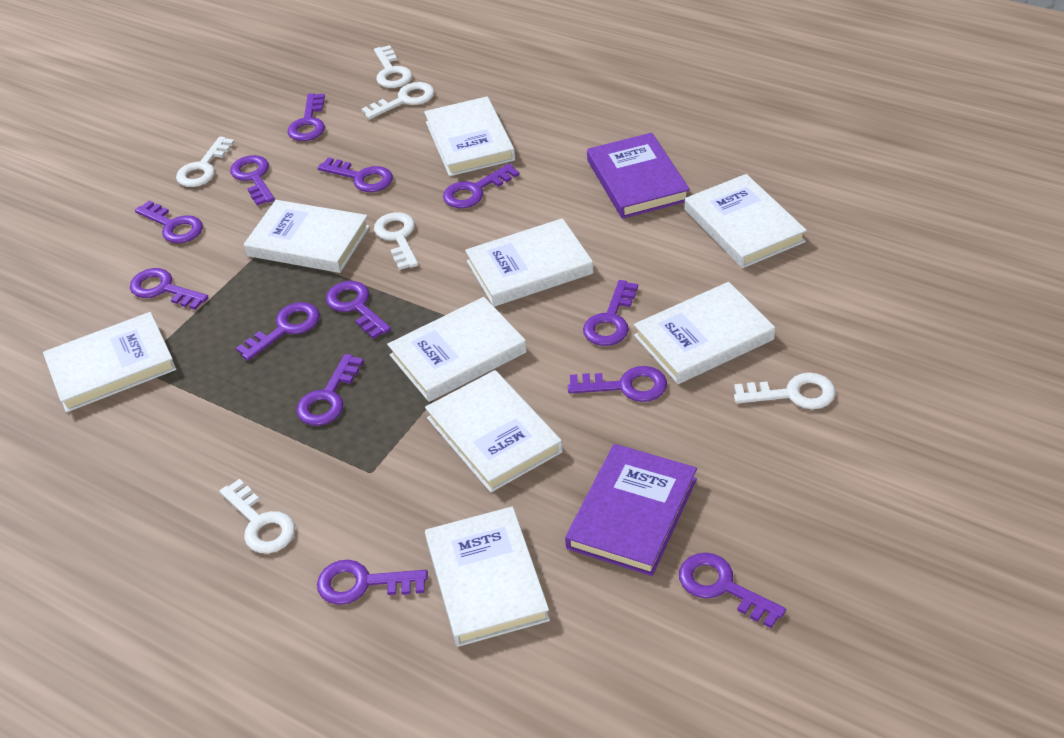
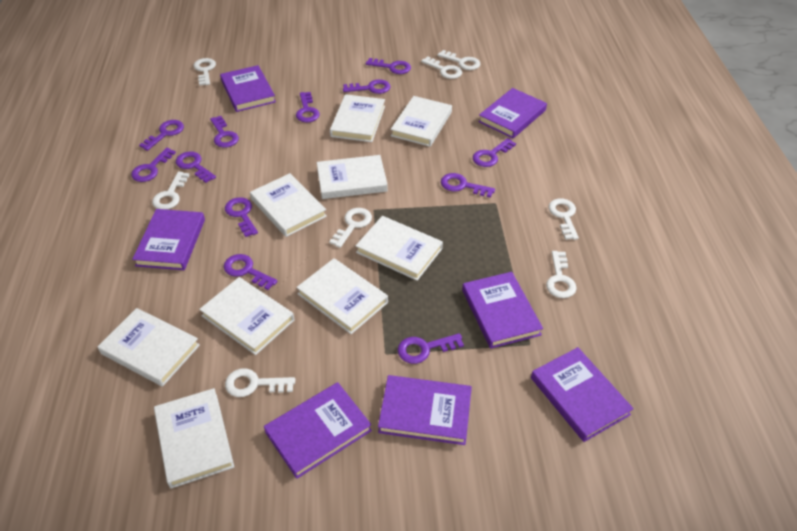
purple book: [565,444,697,576] [587,133,690,219] = 2 -> [132,209,205,270] [220,65,276,112] [264,382,372,479] [378,375,472,445] [462,272,543,349] [478,88,547,138] [531,347,634,442] = 7
purple key: [130,268,209,310] [135,200,203,243] [230,155,275,206] [236,302,320,361] [287,93,325,141] [297,354,364,426] [317,157,393,192] [317,560,428,605] [326,281,391,339] [443,164,520,208] [568,366,667,402] [583,280,638,346] [679,553,786,628] = 13 -> [131,148,176,182] [139,120,184,151] [176,152,216,183] [210,116,239,147] [224,254,278,290] [225,197,258,237] [296,92,320,122] [343,79,390,94] [366,58,411,74] [398,333,464,364] [441,173,495,198] [473,138,516,167] = 12
white key: [176,136,235,187] [219,479,295,554] [361,82,434,119] [374,45,412,88] [374,212,418,270] [734,373,836,409] = 6 -> [152,171,189,210] [194,58,216,86] [225,368,295,397] [329,208,372,248] [421,57,462,79] [437,50,480,70] [546,251,577,298] [549,198,579,240] = 8

